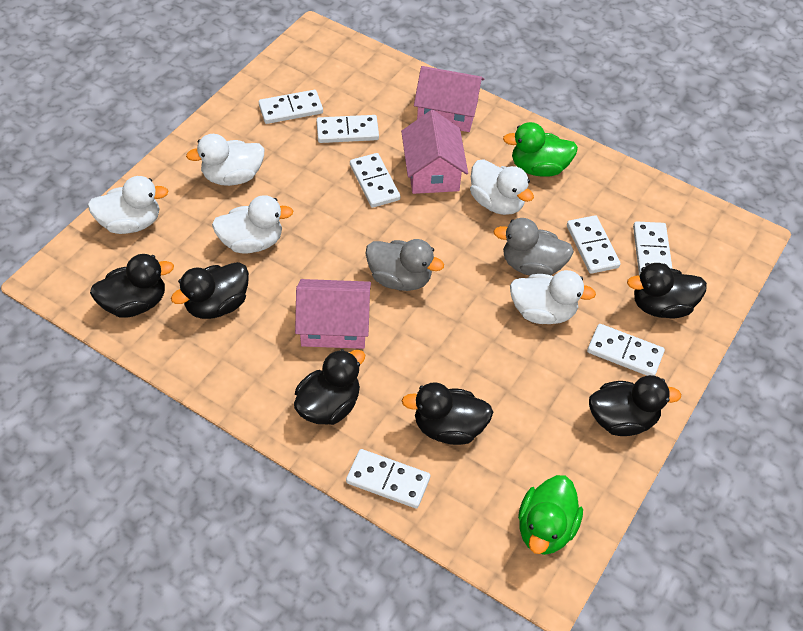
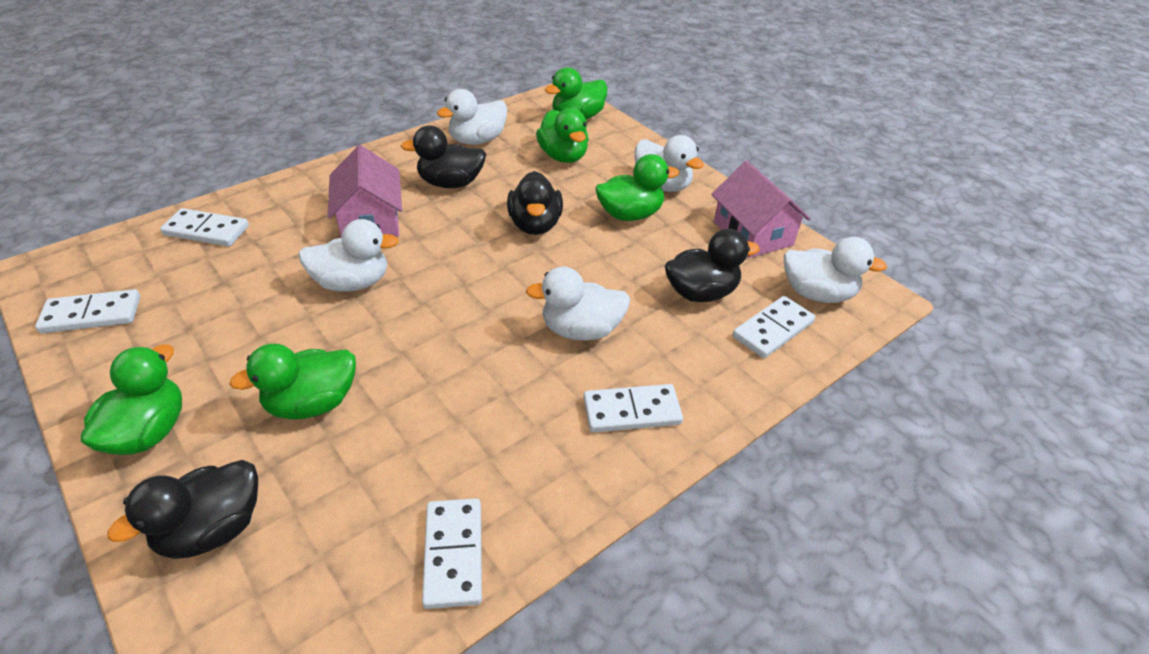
black duck: [90,254,174,318] [171,262,249,319] [294,349,365,425] [402,382,493,445] [589,375,681,436] [627,263,707,318] = 6 -> [107,460,258,559] [401,125,486,188] [507,171,563,235] [665,229,760,302] = 4
green duck: [503,122,578,177] [518,475,583,555] = 2 -> [81,344,182,455] [229,344,356,419] [536,108,589,163] [545,67,608,119] [596,154,679,221] = 5
grey duck: [365,239,444,291] [493,218,574,276] = 2 -> none = 0
pink house: [295,279,371,349] [401,110,468,194] [414,66,484,132] = 3 -> [328,145,402,238] [711,161,811,258] = 2
white domino: [259,90,323,124] [316,115,379,143] [346,449,430,509] [350,153,400,208] [567,215,621,274] [587,324,665,376] [633,221,673,275] = 7 -> [35,289,140,333] [160,208,249,246] [422,498,482,609] [584,384,683,432] [733,296,815,358] = 5

